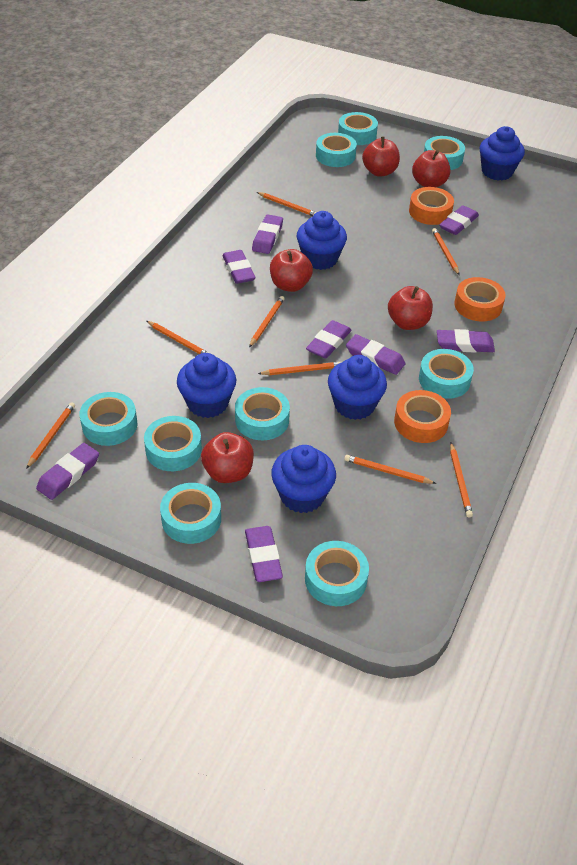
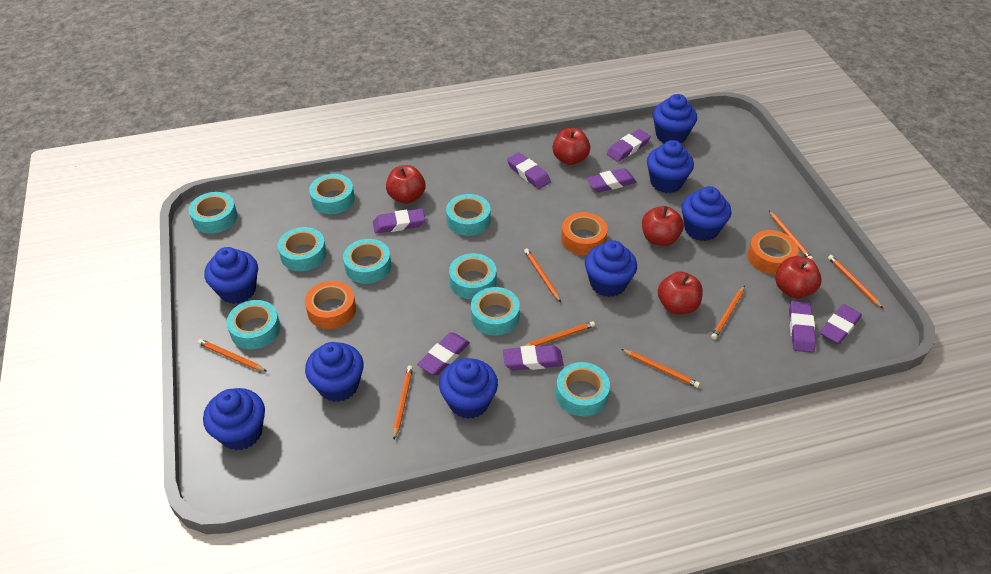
blue cupcake: [177,353,236,418] [271,445,336,513] [297,211,347,270] [328,355,387,420] [480,126,525,181] = 5 -> [203,388,265,450] [204,247,258,304] [305,342,364,402] [439,358,498,419] [585,240,637,297] [647,140,694,193] [653,94,697,143] [681,186,731,241] = 8

